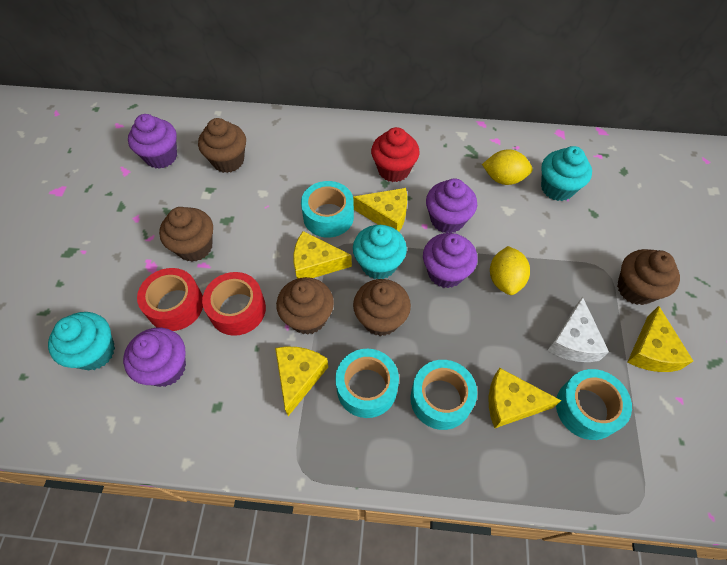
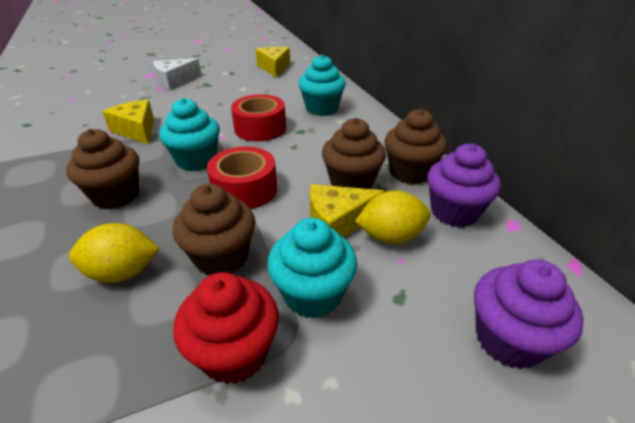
brown cupcake: [159,207,213,262] [198,118,246,173] [276,277,334,335] [353,279,411,336] [617,249,680,305] = 5 -> [66,129,139,209] [173,184,255,275] [322,118,386,189] [384,109,447,185] = 4
purple cupcake: [123,328,186,387] [128,114,177,169] [423,233,477,288] [426,179,477,233] = 4 -> [427,144,501,227] [474,260,584,369] = 2
turquoise tape: [301,181,354,238] [335,349,399,418] [410,360,477,430] [556,369,632,440] = 4 -> none = 0
yellow cheese: [275,346,328,416] [293,231,352,279] [353,188,407,232] [489,368,561,428] [627,306,693,372] = 5 -> [102,99,154,144] [256,47,290,78] [310,184,385,237] = 3

